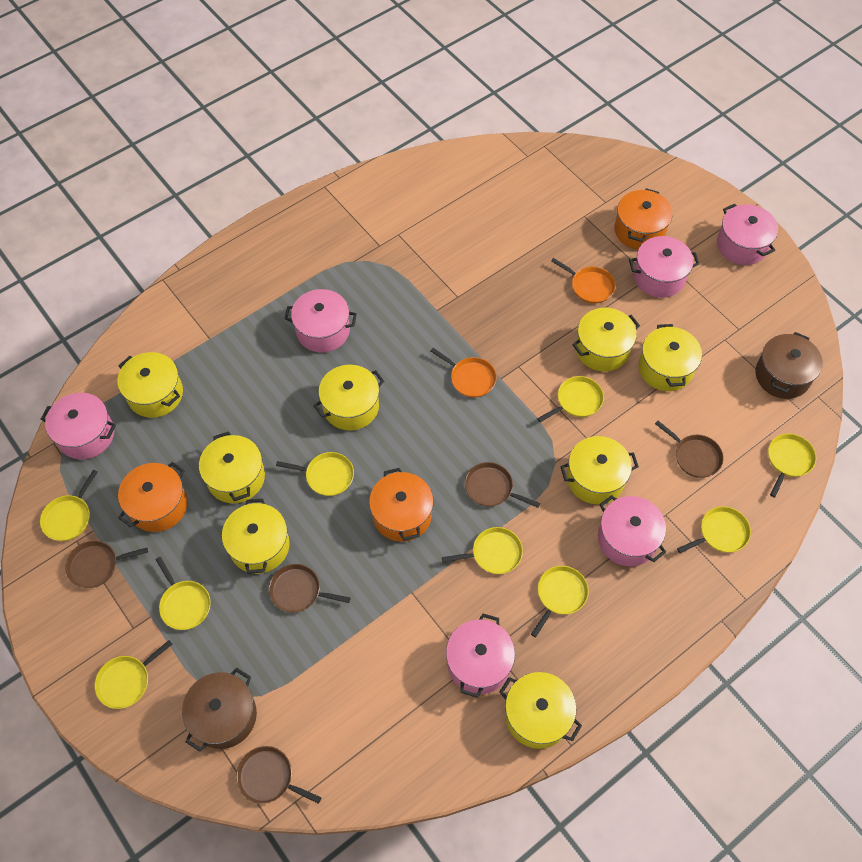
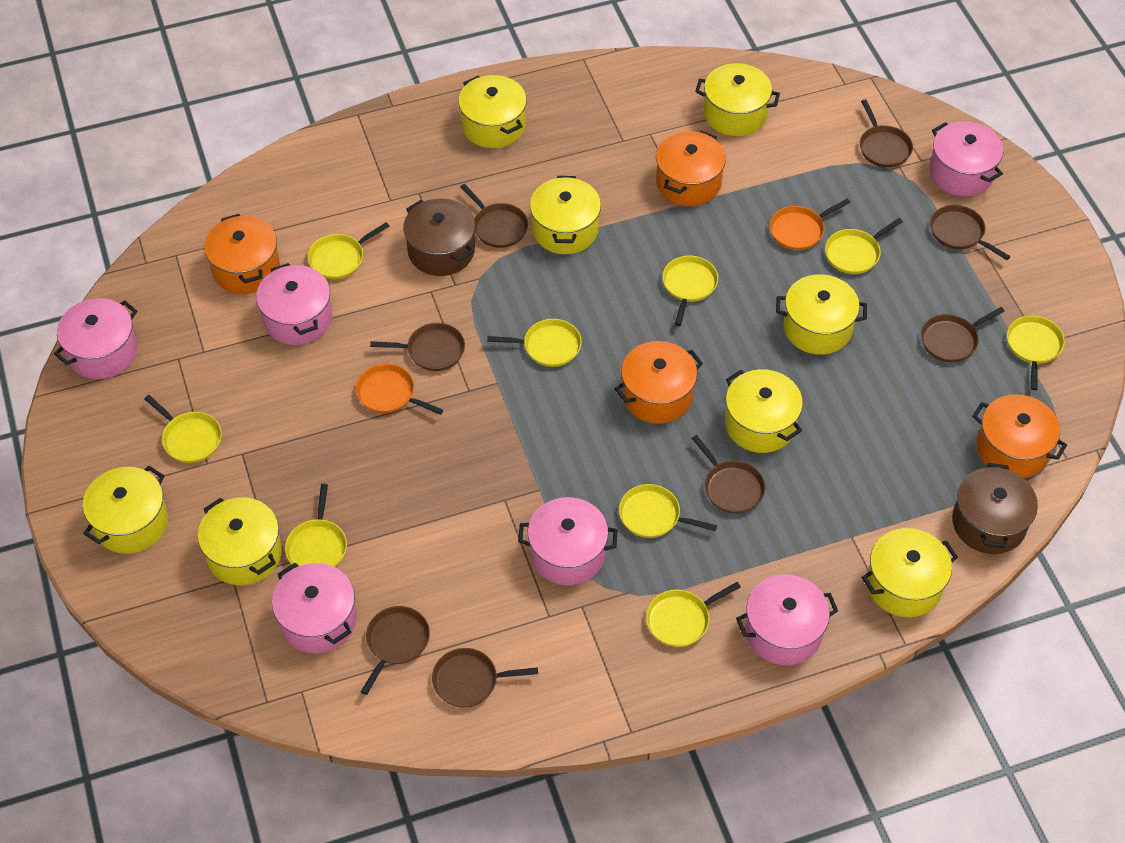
brown pan: [66,541,148,588] [236,746,322,804] [269,564,351,612] [465,462,540,508] [655,421,724,478] = 5 -> [361,606,430,695] [370,323,465,371] [432,648,538,708] [460,184,528,248] [692,435,765,514] [860,100,913,168] [921,307,1005,362] [930,205,1010,260] = 8
orange pot: [118,462,188,532] [369,468,434,542] [614,188,673,250] = 3 -> [204,214,280,294] [615,341,703,424] [656,131,726,206] [972,394,1067,478] = 4

